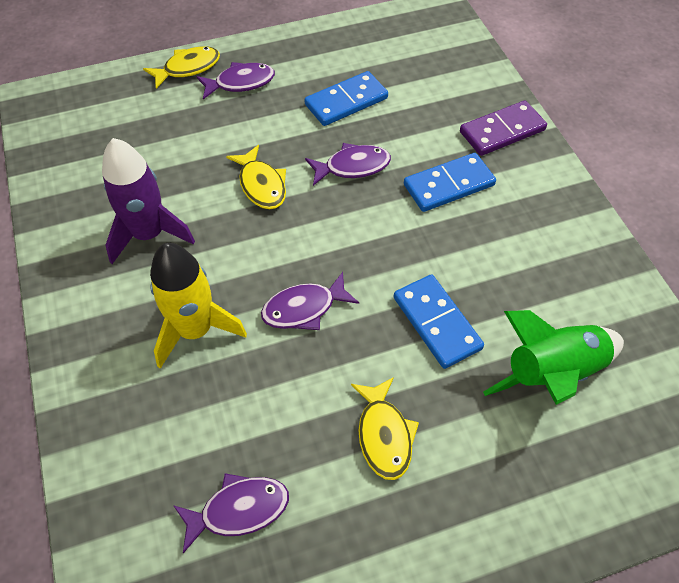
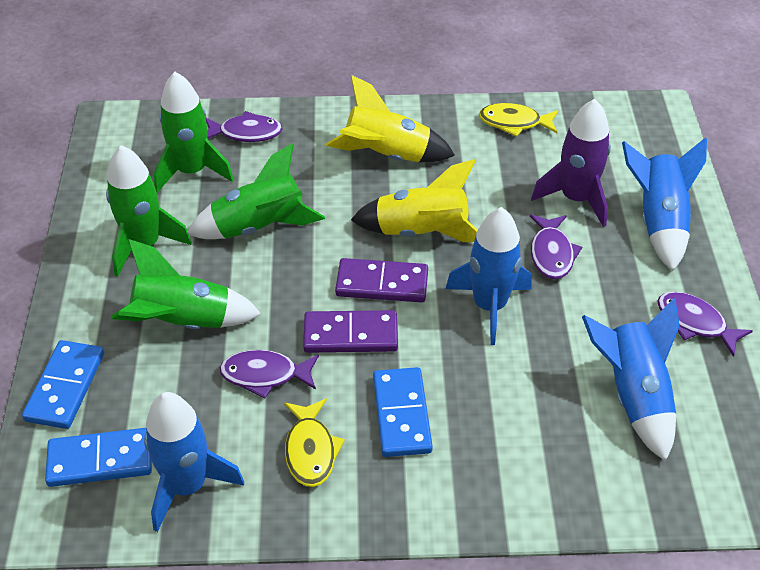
blue rocket: none = 0 -> [144,392,244,532] [446,207,532,345] [582,298,680,461] [622,137,707,271] = 4
green rocket: [483,310,624,405] = 1 -> [106,145,192,277] [111,239,261,329] [154,72,234,193] [188,143,325,239] = 4
purple domino: [460,100,547,156] = 1 -> [303,310,398,353] [335,258,428,302] = 2
yellow fish: [143,46,220,89] [226,145,286,209] [351,377,419,480] = 3 -> [284,399,345,487] [479,103,558,137] = 2
yellow rocket: [150,243,247,369] = 1 -> [326,75,455,162] [351,159,478,242] = 2

